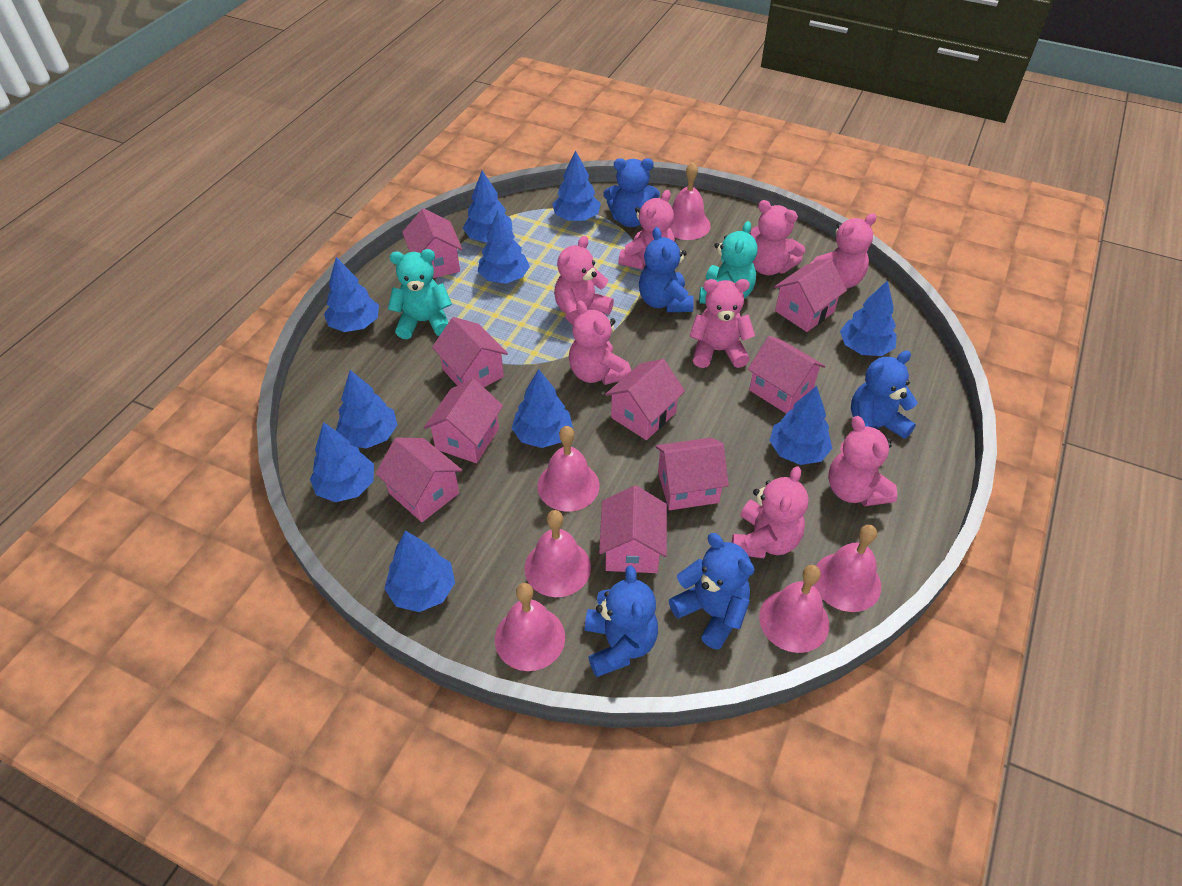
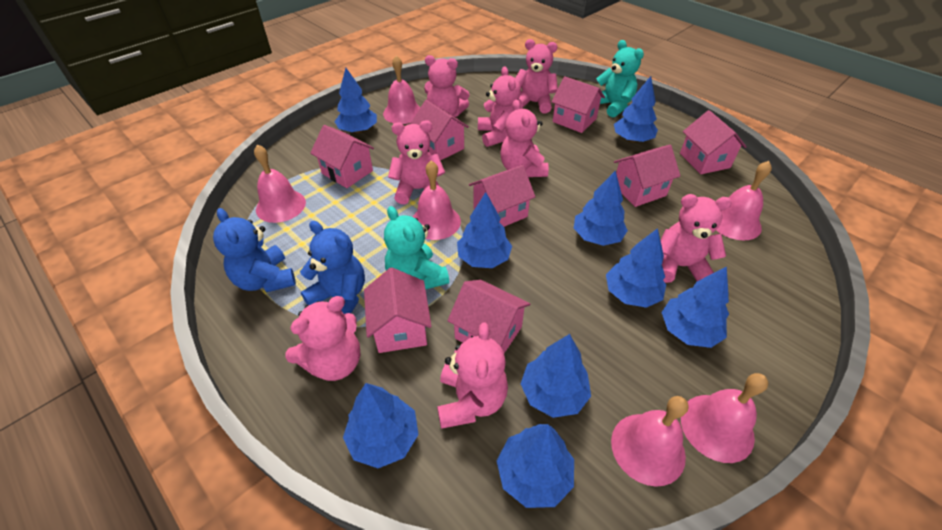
blue teddy bear: [585,565,658,677] [604,158,660,227] [639,227,694,312] [669,533,754,650] [851,351,918,439] = 5 -> [213,208,296,292] [300,221,365,314] = 2
blue tree: [310,422,374,502] [324,257,379,332] [336,370,398,448] [384,530,455,612] [463,171,513,242] [478,211,530,284] [512,369,573,448] [552,151,601,221] [769,386,832,465] [840,280,897,356] = 10 -> [334,68,377,133] [343,383,419,468] [457,192,512,268] [497,424,574,508] [521,334,591,418] [574,171,628,246] [606,228,666,308] [614,76,658,142] [661,266,729,348] = 9
pink house: [375,437,462,522] [402,208,462,278] [424,379,503,463] [432,317,508,387] [599,485,667,573] [605,359,685,440] [655,438,729,510] [748,336,825,414] [774,259,847,332] = 9 -> [310,125,374,188] [364,267,432,353] [410,100,469,161] [447,280,530,353] [469,165,536,227] [552,76,605,133] [614,145,680,207] [680,110,746,174] = 8

